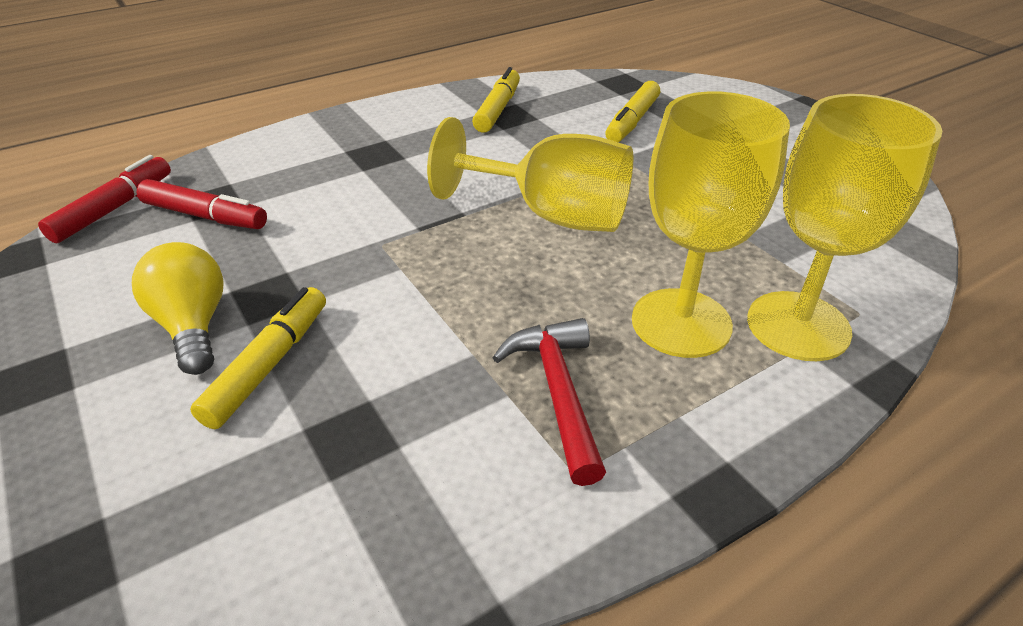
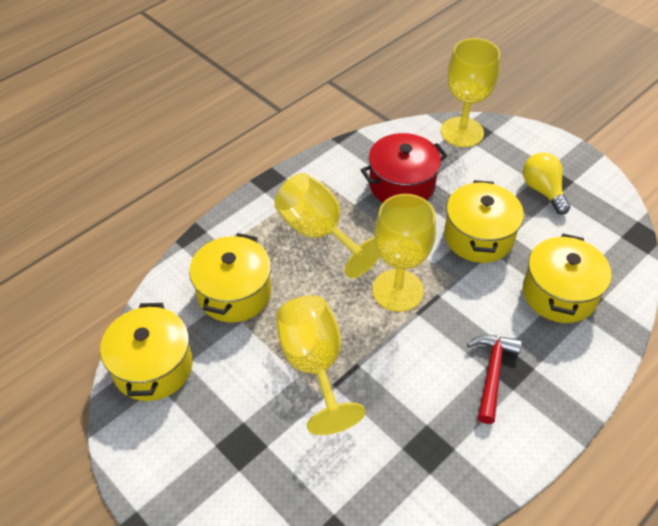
red marker: [38,155,171,243] [137,179,267,229] = 2 -> none = 0
red pot: none = 0 -> [361,133,447,202] = 1
yellow goblet: [427,117,634,232] [632,91,790,358] [747,94,942,361] = 3 -> [274,173,380,279] [276,295,365,435] [372,194,436,312] [441,38,500,147] = 4
yellow marker: [190,287,326,429] [472,67,520,133] [605,81,660,142] = 3 -> none = 0
yellow pot: none = 0 -> [100,303,193,401] [189,233,271,322] [444,180,524,263] [523,234,612,323] = 4

